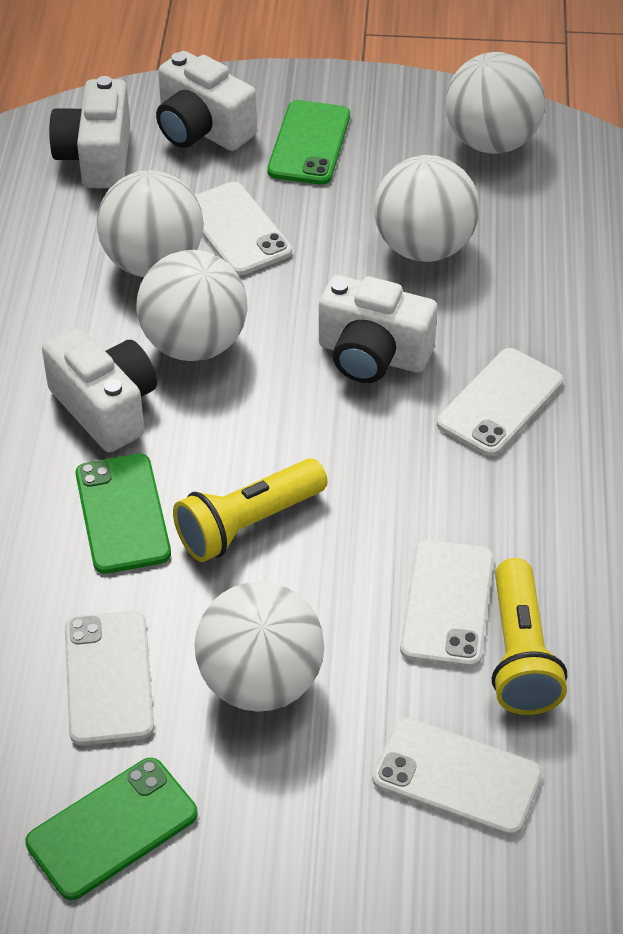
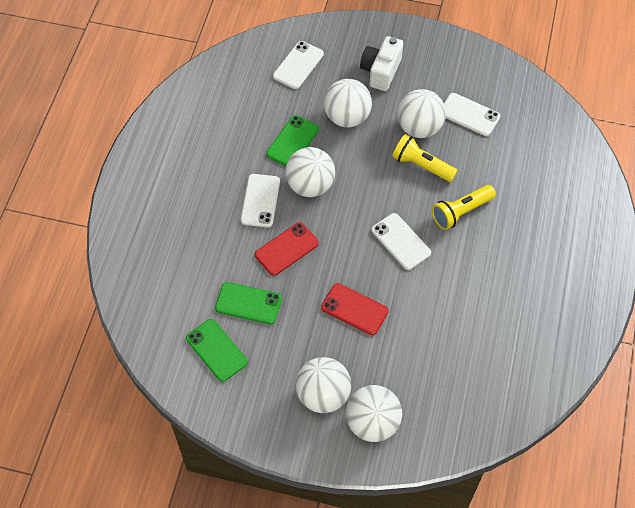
red phone: none = 0 -> [255,222,319,276] [321,283,389,335] = 2
white camera: [42,326,157,453] [49,76,130,188] [156,51,257,151] [319,275,438,383] = 4 -> [360,36,403,91] = 1
white phone: [65,611,154,746] [195,182,292,275] [372,718,542,836] [400,540,494,668] [437,348,563,456] = 5 -> [241,174,280,228] [273,41,324,89] [371,213,431,270] [444,93,500,136] = 4

